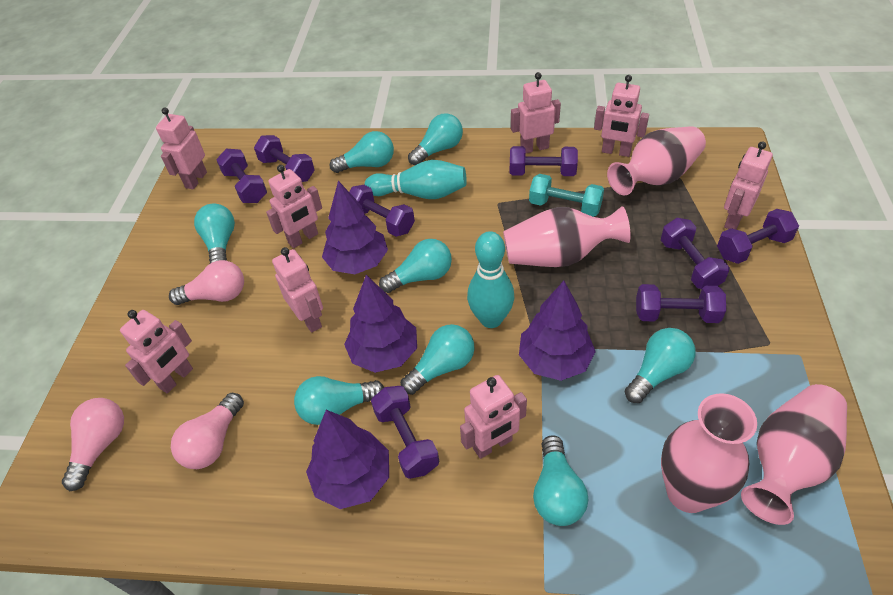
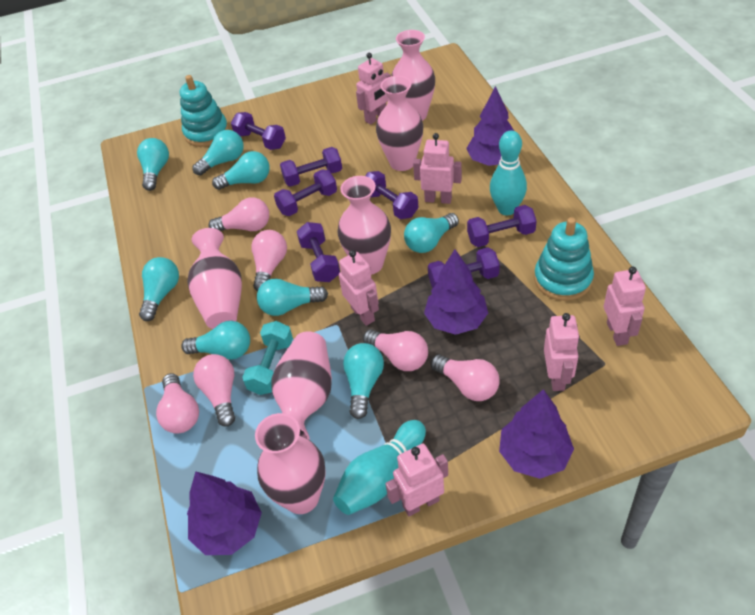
pink light bulb: [62,398,124,491] [169,260,244,305] [171,393,244,469] = 3 -> [156,373,199,434] [193,354,235,427] [208,197,269,231] [251,230,287,292] [363,329,428,371] [431,354,500,401] = 6
pink robot: [120,310,193,393] [156,108,207,189] [266,165,322,248] [272,247,323,333] [460,375,527,459] [511,72,561,153] [594,75,649,157] [724,141,773,229] = 8 -> [339,250,379,326] [356,53,391,125] [385,444,448,516] [413,133,462,204] [544,313,580,391] [604,267,646,346] = 6
pink vase: [503,206,631,267] [607,126,706,195] [661,393,757,513] [741,384,847,525] = 4 -> [187,228,242,329] [255,413,326,514] [271,331,332,440] [338,176,391,275] [376,76,423,171] [391,30,435,121] = 6
purple dumbbell: [216,149,267,203] [254,135,315,182] [349,185,415,237] [371,386,439,479] [510,146,578,176] [636,284,726,323] [661,218,730,289] [717,209,799,264] = 8 -> [231,112,286,150] [274,170,337,216] [280,147,342,187] [297,222,340,282] [365,171,419,219] [428,247,500,288] [467,205,536,247] = 7
turquoise stacking toy: none = 0 -> [180,75,229,147] [534,217,594,301] = 2

